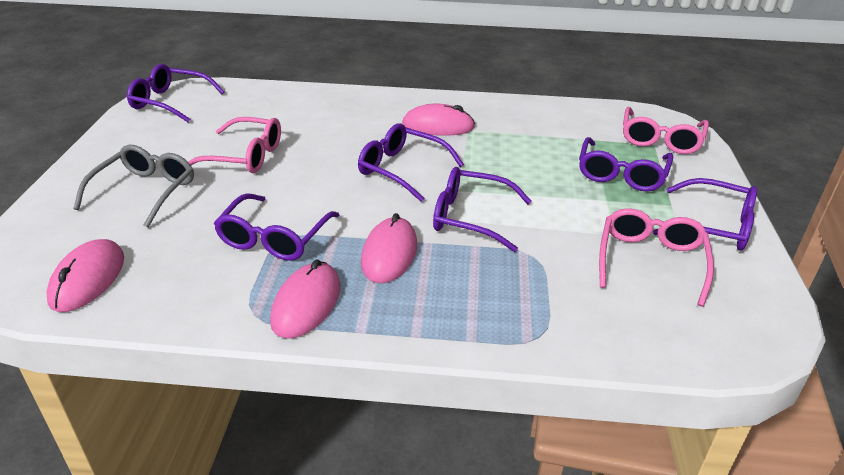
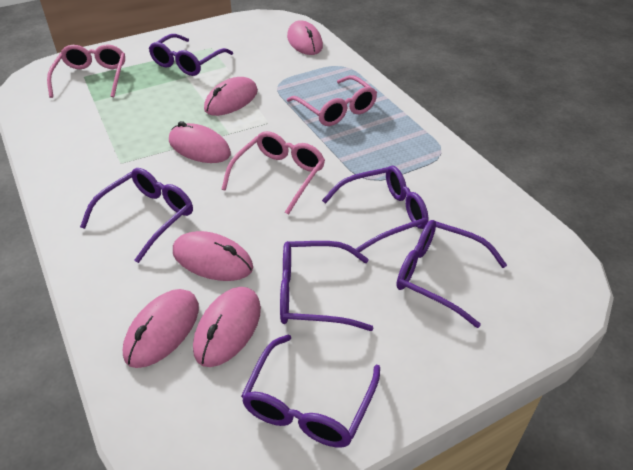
grey glasses: [73,145,194,228] = 1 -> none = 0
pink mouse: [46,239,124,312] [270,259,340,339] [361,213,417,283] [402,104,475,136] = 4 -> [123,289,199,368] [169,121,231,163] [173,231,253,281] [193,287,261,367] [204,77,258,116] [287,20,323,55] = 6

